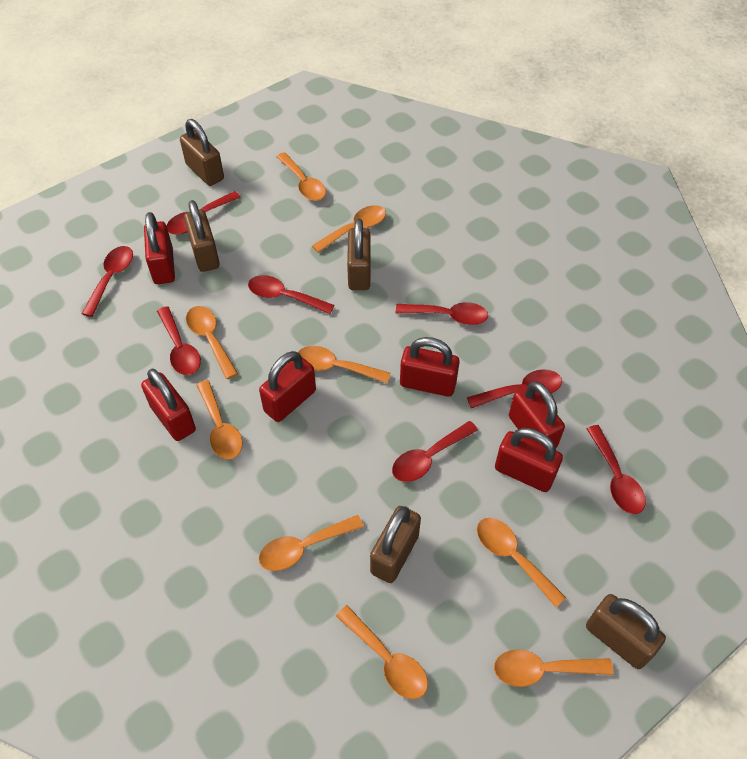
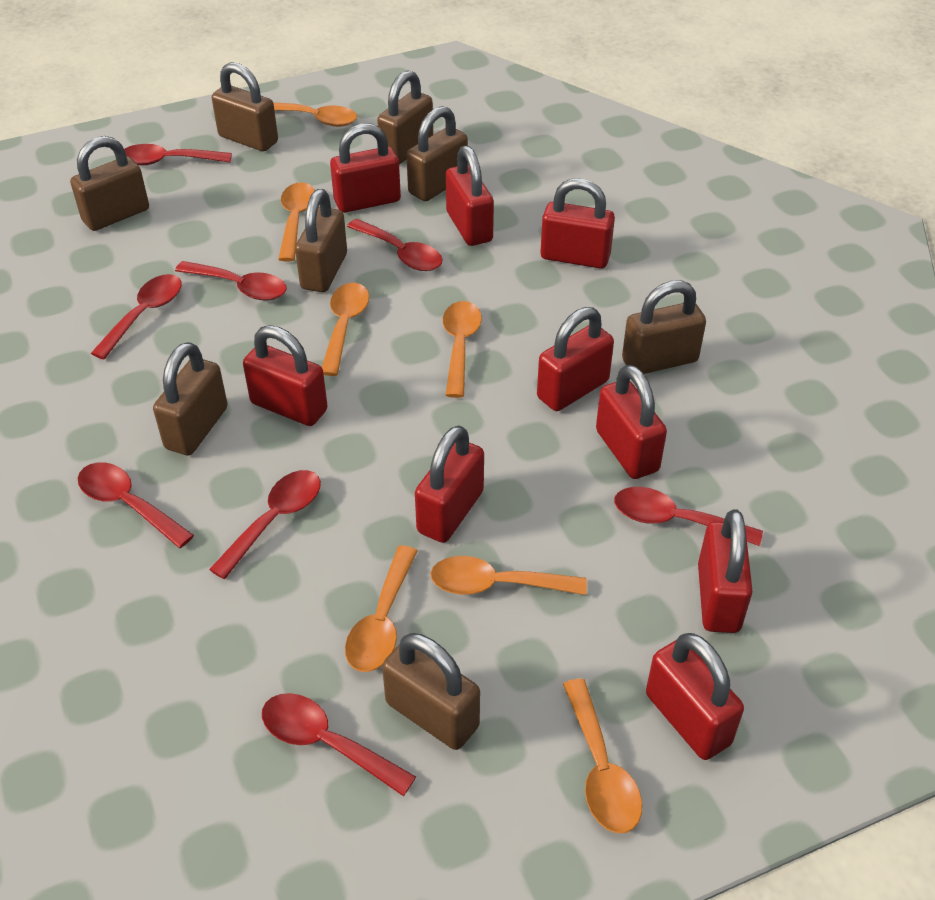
brown padlock: [180,119,224,186] [184,200,220,272] [347,218,370,290] [370,506,421,583] [586,594,666,669] = 5 -> [70,136,149,231] [153,342,228,456] [212,62,278,151] [295,189,347,292] [377,70,433,164] [382,633,480,750] [406,106,468,201] [622,280,706,374] = 8
orange spoon: [186,306,238,379] [196,380,243,459] [259,515,364,571] [276,152,326,201] [298,346,390,383] [312,205,386,253] [336,605,428,699] [477,518,566,607] [494,649,613,687] = 9 -> [273,102,357,127] [278,182,315,262] [322,283,369,376] [345,546,418,672] [430,556,587,595] [443,301,482,398] [563,679,642,833] = 7
red padlock: [141,369,196,441] [144,212,175,284] [259,351,316,422] [400,337,460,397] [495,428,563,492] [509,381,565,448] = 6 -> [243,325,328,426] [330,123,401,213] [415,426,484,543] [446,146,494,246] [537,307,614,411] [540,178,615,269] [596,365,667,479] [646,633,744,760] [698,509,753,633] = 9

